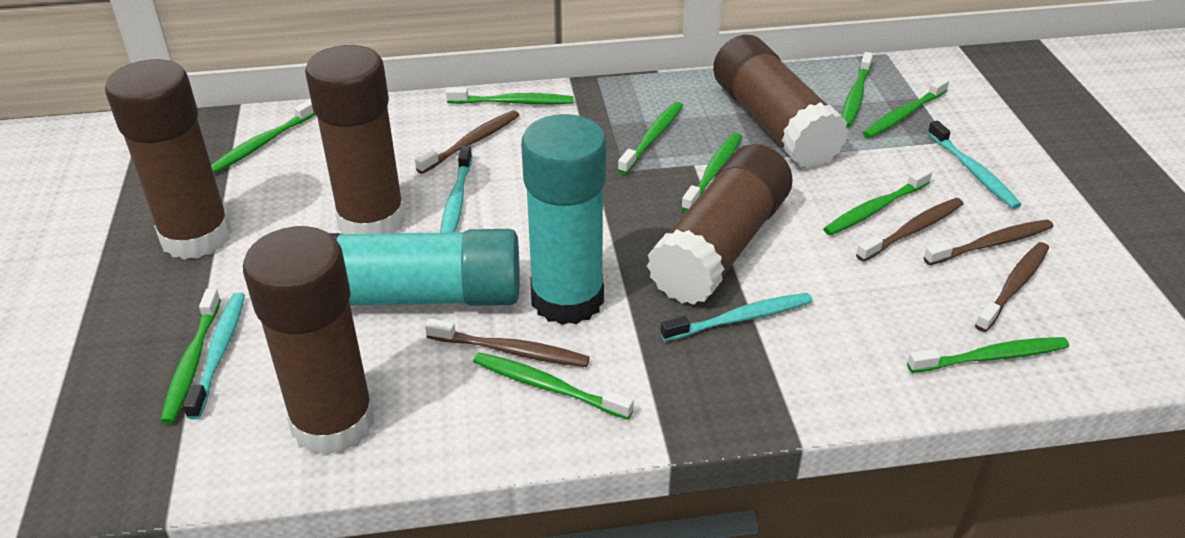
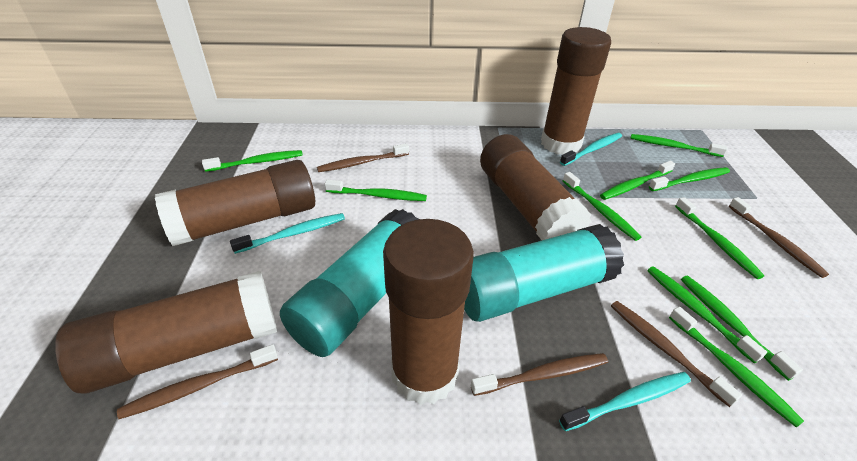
turquoise toothbrush: [183,292,245,419] [440,146,472,233] [660,293,813,341] [928,121,1021,209] = 4 -> [230,213,345,254] [559,372,691,431] [560,133,622,166] = 3

